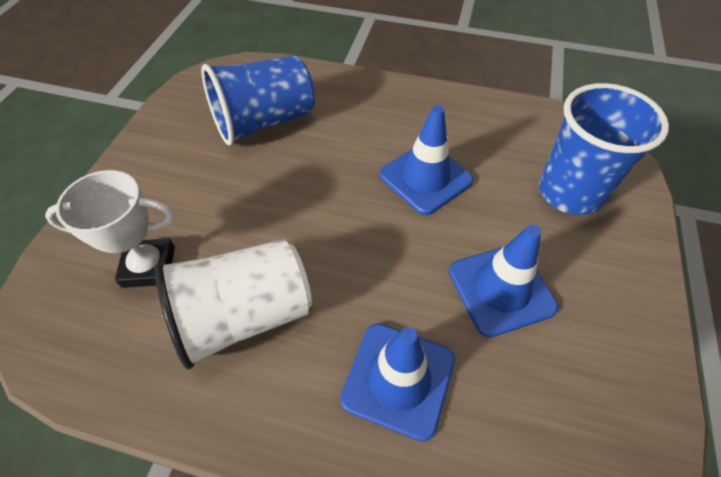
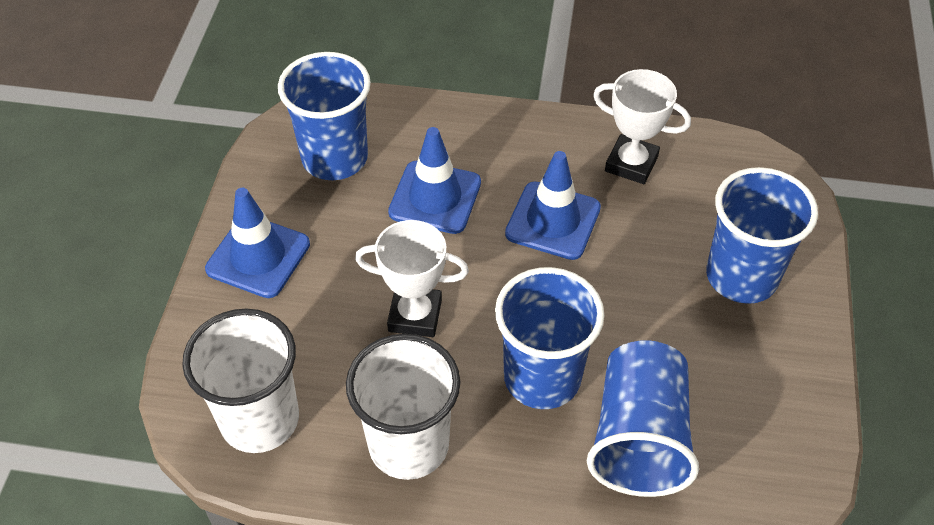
blue cup: [201,55,315,145] [539,83,669,215] = 2 -> [278,52,371,180] [495,267,605,409] [587,340,699,497] [706,167,818,304] = 4
white cup: [155,239,312,369] = 1 -> [182,309,299,453] [346,334,461,480] = 2
white trophy: [45,170,175,288] = 1 -> [355,220,469,337] [593,69,691,184] = 2

